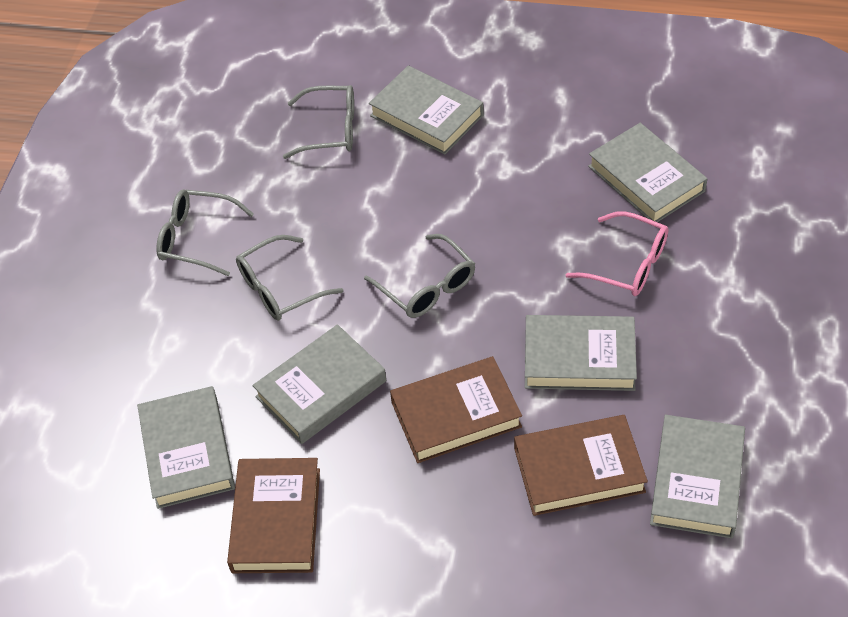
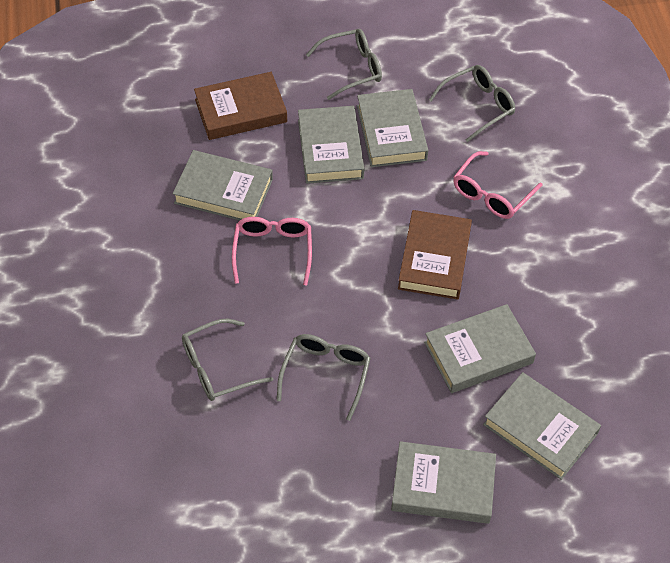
brown book: [227,458,320,573] [390,356,522,463] [514,415,648,516] = 3 -> [194,72,287,140] [398,210,472,300] = 2
pink glasses: [566,211,668,296] = 1 -> [232,217,312,285] [453,151,542,219] = 2

